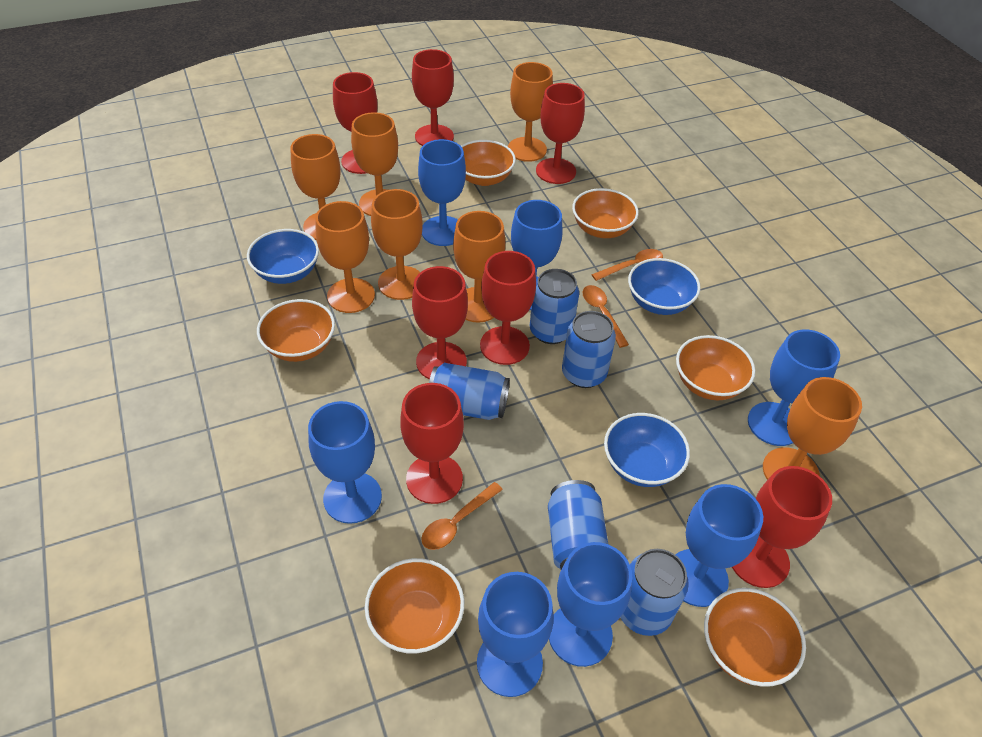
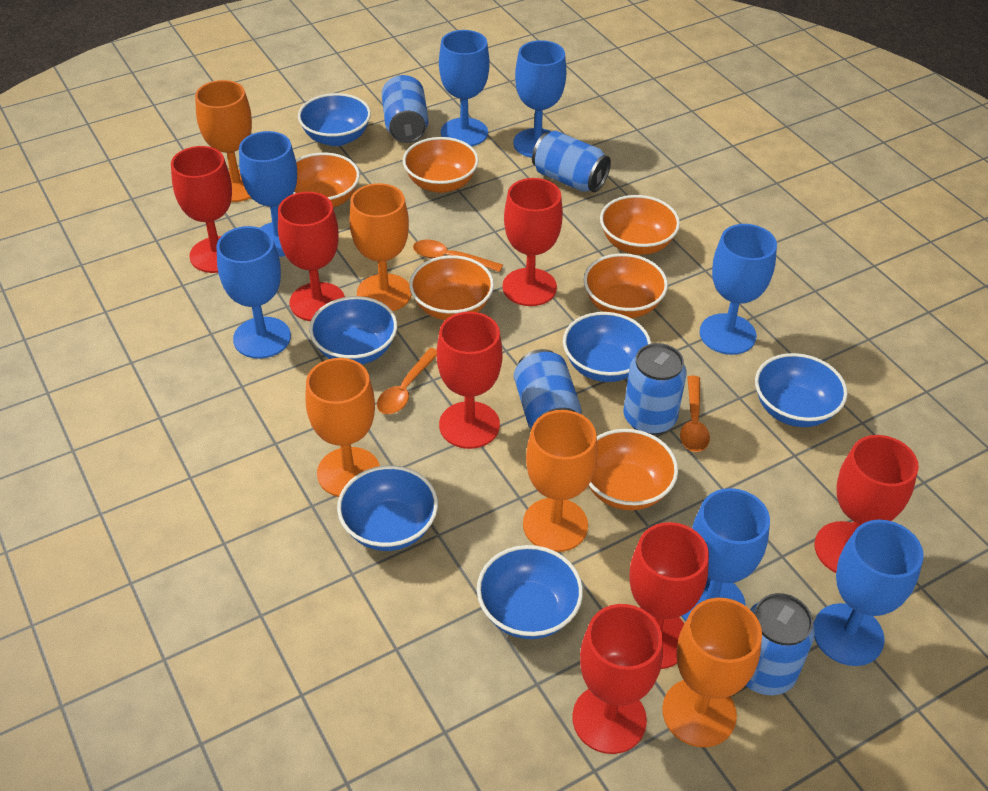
blue bowl: [247,229,319,284] [604,413,690,487] [628,258,701,315] = 3 -> [298,93,371,146] [309,296,397,365] [337,465,438,551] [477,545,583,639] [563,312,651,382] [755,353,848,427] = 6
orange goblet: [290,134,340,240] [315,201,375,313] [351,112,398,216] [371,189,423,300] [453,211,505,322] [508,62,553,162] [763,377,862,480] = 7 -> [195,80,252,202] [306,358,380,497] [349,183,412,311] [523,410,598,552] [662,598,762,747] = 5

